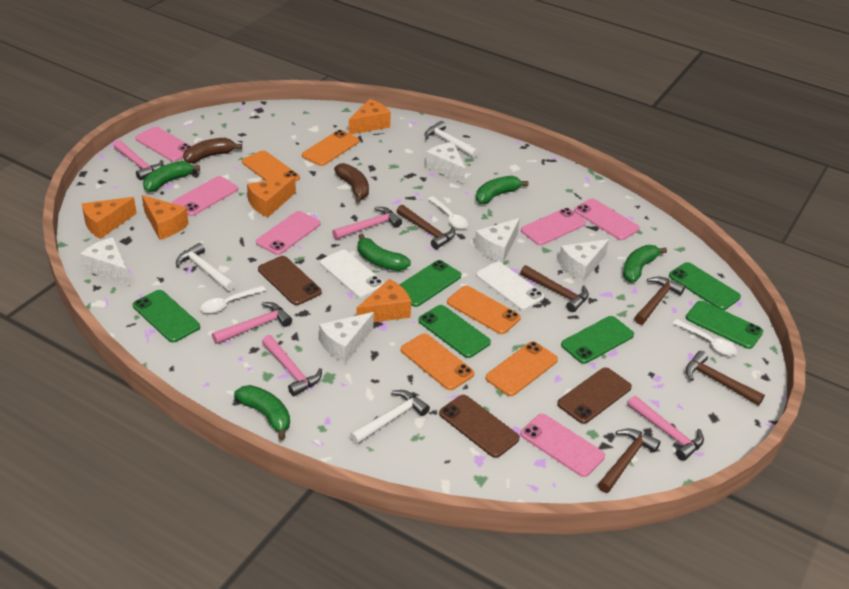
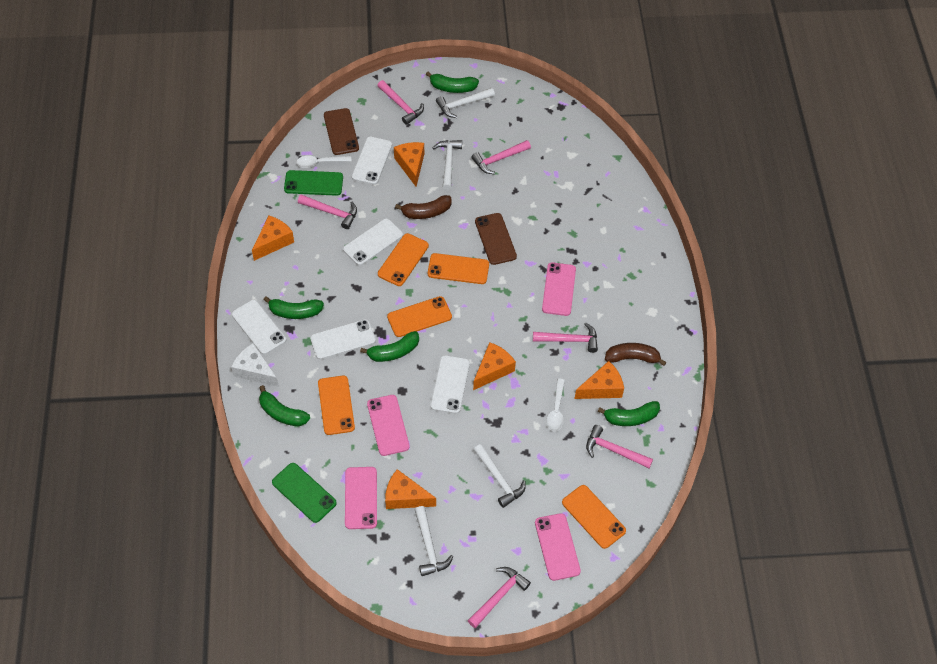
brown hammer: [397,205,456,249] [520,265,589,312] [598,428,661,493] [634,277,685,325] [686,351,765,405] = 5 -> none = 0
brown phone: [258,256,322,305] [439,395,520,458] [557,367,632,424] = 3 -> [324,108,359,155] [475,213,517,265] = 2
green phone: [133,290,200,343] [399,260,461,307] [418,305,491,358] [561,316,634,364] [669,262,741,310] [686,301,763,349] = 6 -> [272,463,337,523] [284,170,343,196] = 2
pink hammer: [113,140,163,180] [212,302,292,344] [262,335,322,396] [332,207,402,240] [628,396,704,461] = 5 -> [298,194,357,229] [377,80,424,125] [468,567,531,628] [471,140,531,174] [533,323,598,353] [586,425,653,468] = 6
pink phone: [135,127,191,162] [172,176,238,216] [256,211,320,255] [520,414,605,477] [521,208,586,245] [574,198,639,240] = 6 -> [345,467,377,529] [367,395,410,456] [535,513,581,581] [542,262,576,316] = 4
white cheese: [80,237,130,286] [319,312,374,364] [426,142,466,184] [474,218,520,263] [558,239,609,282] = 5 -> [231,343,279,387] = 1
white hammer: [176,243,235,291] [350,390,430,444] [424,121,479,158] = 3 -> [414,506,453,576] [433,140,462,190] [436,88,495,118] [474,444,526,508] = 4
white phone: [320,250,384,298] [476,261,545,310] = 2 -> [232,300,286,355] [310,319,376,360] [343,218,403,266] [352,136,392,185] [430,355,470,414] = 5
white spoon: [200,286,266,314] [428,196,468,229] [673,319,737,356] = 3 -> [296,155,352,168] [546,379,565,431] = 2

